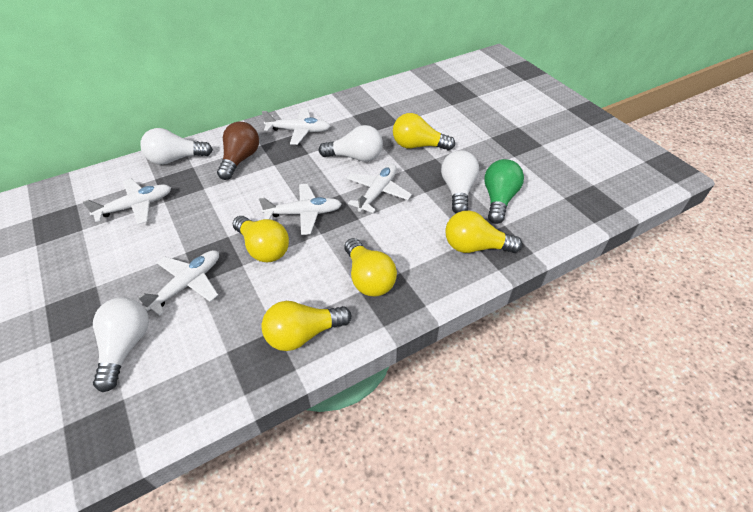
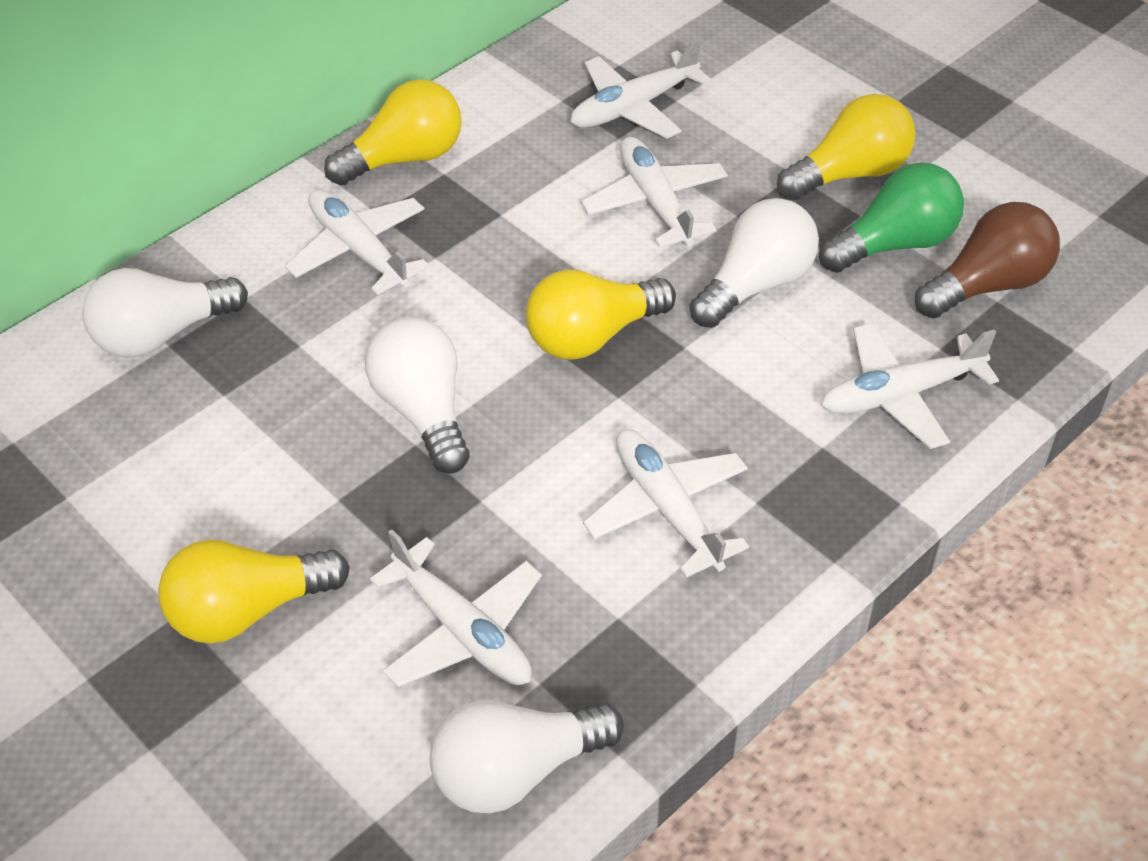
white plane: [83,179,171,225] [138,250,219,316] [259,184,342,235] [262,108,330,145] [347,164,412,213] = 5 -> [285,190,429,295] [370,529,542,687] [571,38,711,139] [581,137,728,248] [583,429,749,578] [821,323,999,449] = 6
yellow light bulb: [233,216,289,262] [261,301,351,351] [345,238,397,296] [393,113,455,150] [445,211,522,253] = 5 -> [158,539,350,644] [324,79,462,186] [526,269,676,360] [777,94,915,200] = 4

